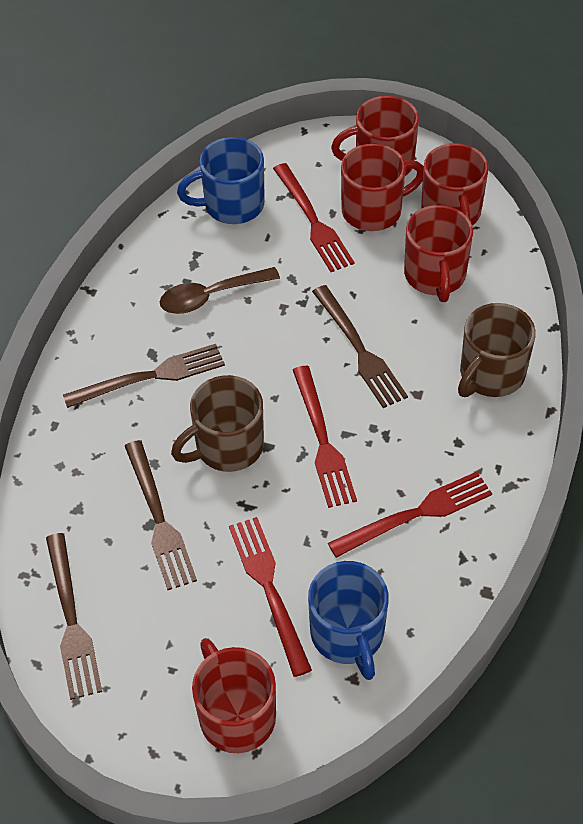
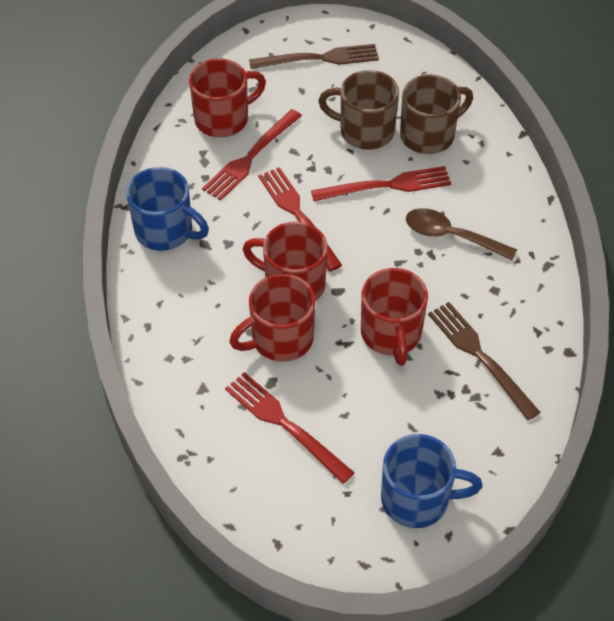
brown fork: [46,533,102,700] [63,344,225,408] [125,440,197,590] [312,285,408,408] = 4 -> [249,44,379,69] [428,302,541,420] = 2
red mug: [192,638,276,753] [331,96,419,176] [341,143,424,231] [404,205,473,302] [421,143,489,225] = 5 -> [189,58,266,137] [229,274,315,362] [243,222,328,302] [361,268,428,366] = 4

